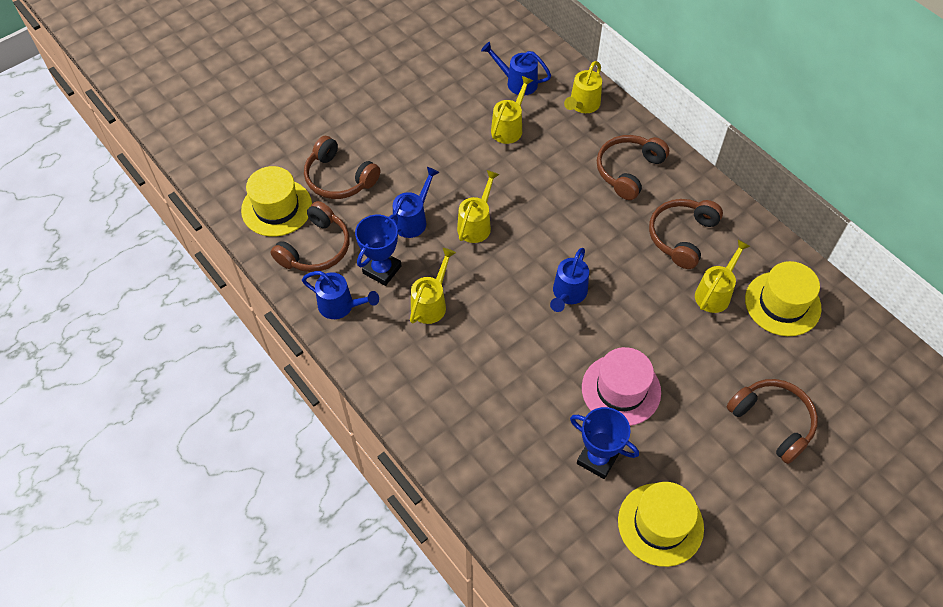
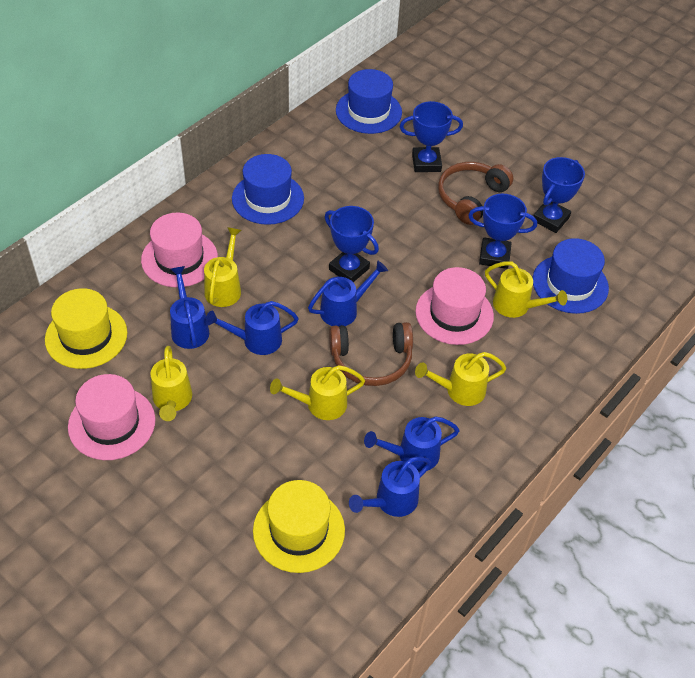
blue hat: none = 0 -> [232,154,304,225] [336,69,402,134] [532,238,609,314] = 3
blue trophy: [355,215,401,286] [570,407,639,479] = 2 -> [325,206,379,282] [399,101,463,172] [468,194,537,269] [534,157,585,233] = 4
blue watering can: [302,271,379,319] [392,167,439,238] [481,42,551,96] [550,248,589,312] = 4 -> [170,266,209,349] [205,301,299,355] [308,260,388,326] [349,457,431,517] [364,417,460,472] = 5
brown headphones: [271,201,350,272] [304,136,380,199] [597,135,669,200] [649,199,723,269] [727,379,818,464] = 5 -> [329,322,413,386] [438,162,513,225] = 2
pink hat: [582,347,661,426] = 1 -> [68,374,156,460] [141,213,218,287] [415,267,494,345] = 3
yellow hat: [241,166,312,237] [618,482,704,567] [745,261,822,336] = 3 -> [45,288,127,369] [253,480,345,573] = 2

